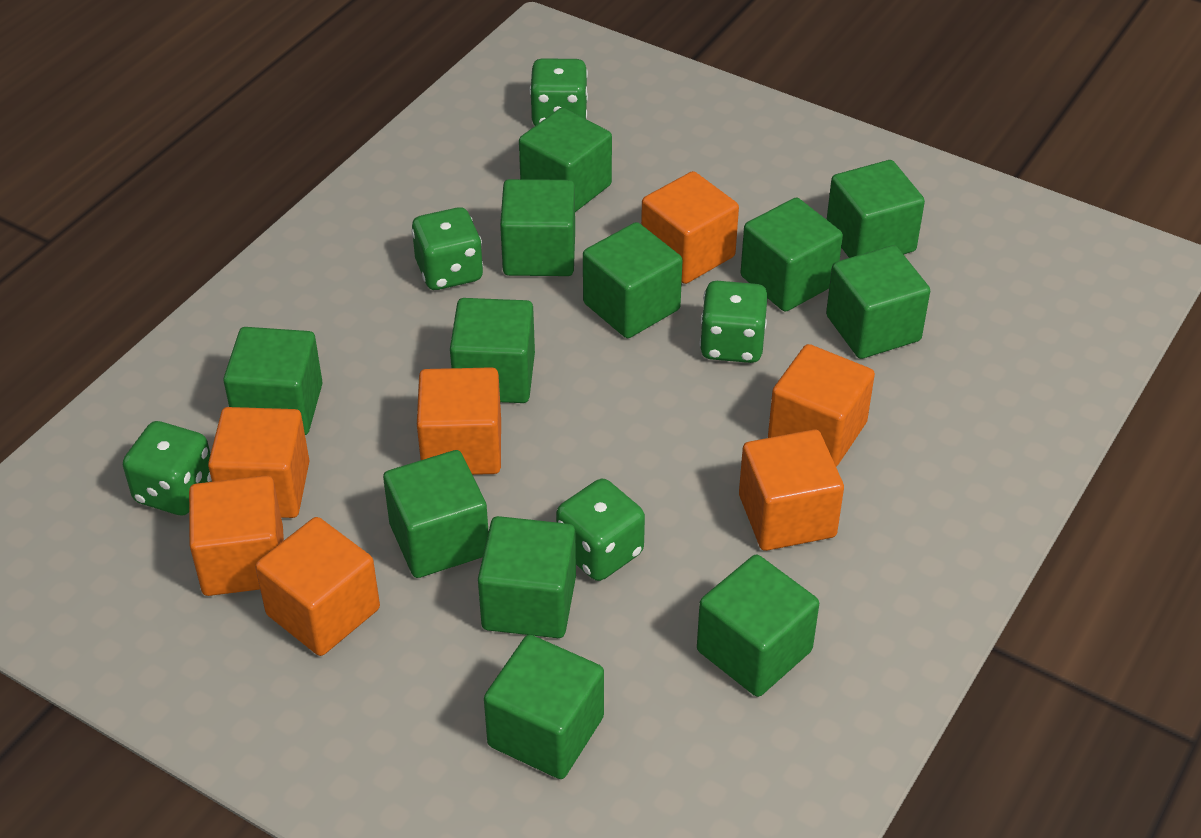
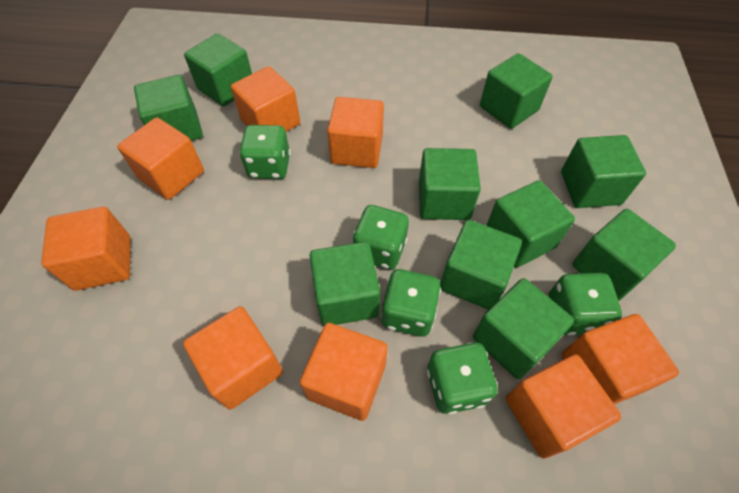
green cube: [223,327,323,435] [383,450,489,578] [450,298,535,403] [478,516,576,638] [484,635,604,779] [500,179,575,276] [519,108,612,212] [583,222,683,338] [697,555,819,697] [741,198,843,312] [826,245,930,359] [827,160,925,258] = 12 -> [134,75,203,141] [184,33,252,106] [310,242,380,326] [419,148,481,220] [440,220,522,310] [473,278,574,379] [480,53,553,129] [486,180,575,268] [561,135,646,208] [572,209,676,301] = 10
orange cube: [189,475,284,596] [208,407,309,518] [255,517,380,656] [417,367,501,475] [641,171,739,284] [739,430,844,551] [768,344,875,467] = 7 -> [41,207,130,291] [117,117,204,200] [183,306,283,410] [231,66,300,132] [300,323,388,421] [327,97,384,168] [506,354,622,459] [562,314,679,404] = 8

